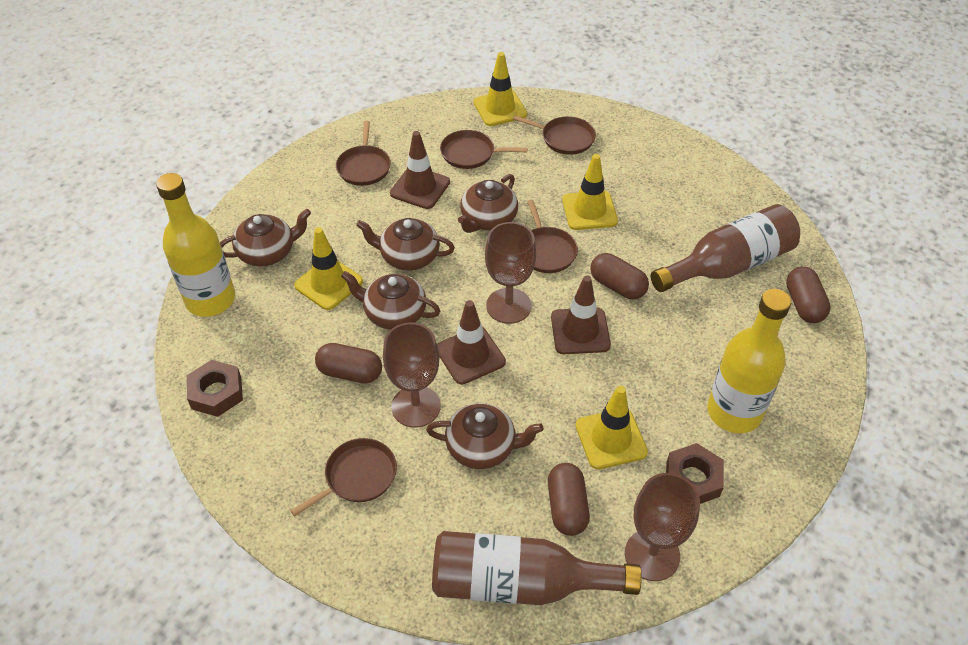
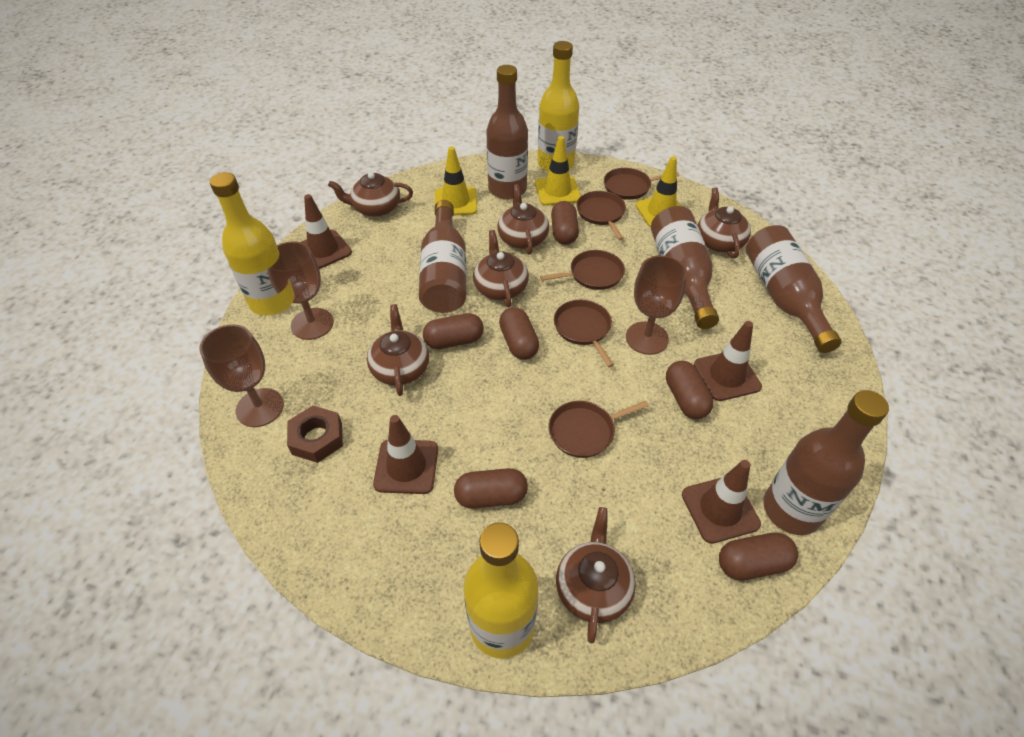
brown bottle: [432,531,642,605] [651,204,800,292] = 2 -> [419,200,466,313] [486,65,528,200] [651,206,719,329] [746,225,842,353] [763,390,889,535] = 5
brown capsule: [315,343,382,383] [548,463,590,536] [590,253,649,300] [786,267,831,323] = 4 -> [423,313,484,349] [454,468,528,509] [499,307,539,360] [551,201,579,245] [666,361,714,419] [719,533,798,581] = 6
brown nut: [187,360,243,417] [666,443,724,504] = 2 -> [287,406,343,463] = 1
brown teapot: [220,209,311,267] [341,271,440,330] [356,218,455,271] [426,403,544,469] [458,174,518,233] = 5 -> [328,172,413,217] [367,304,429,396] [473,230,529,307] [497,184,549,254] [556,507,636,643] [697,187,751,258] = 6
brown traffic cone: [390,131,450,209] [437,300,506,385] [551,275,611,354] = 3 -> [301,194,352,269] [373,415,438,494] [682,460,761,544] [694,321,762,401] = 4
yellow bottle: [156,173,235,317] [707,289,791,433] = 2 -> [210,172,292,316] [463,522,538,659] [538,41,579,172] = 3
yellow traffic cone: [294,227,363,310] [474,52,527,126] [562,154,618,230] [576,386,648,469] = 4 -> [435,146,477,216] [535,136,581,206] [635,156,680,228] = 3

